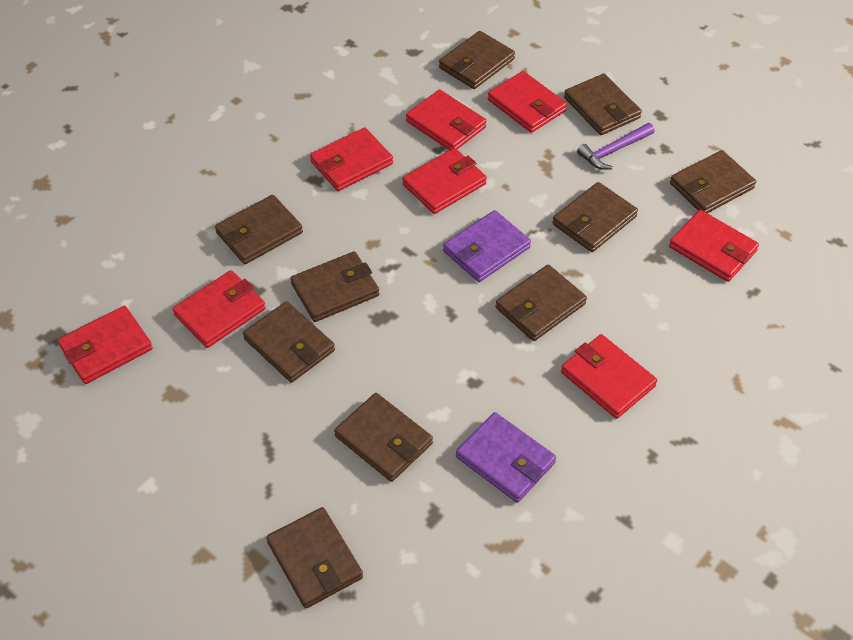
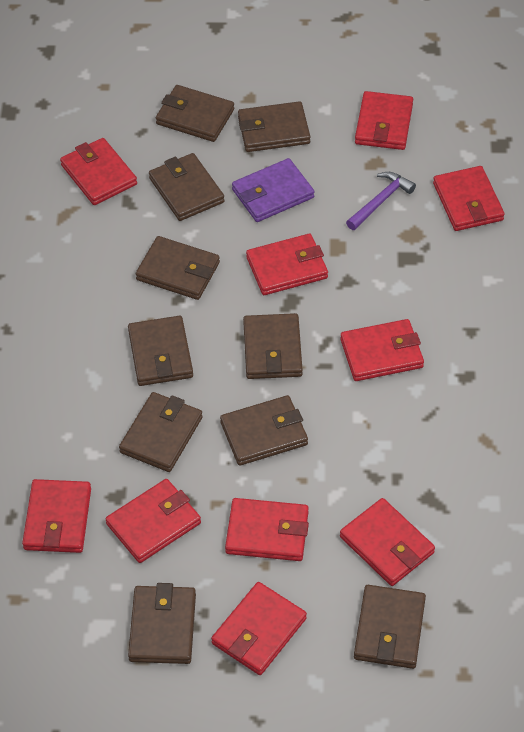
purple wallet: [443,210,531,282] [456,412,556,503] = 2 -> [232,158,314,222] = 1
red wallet: [58,306,153,384] [172,270,266,348] [310,127,393,191] [402,148,487,214] [406,89,487,150] [488,71,567,133] [561,334,657,419] [669,210,759,282] = 8 -> [22,479,91,553] [60,138,137,205] [106,479,201,563] [211,582,307,675] [225,498,309,561] [246,234,328,295] [340,319,424,381] [340,498,435,586] [355,91,413,150] [433,166,505,231] = 10

